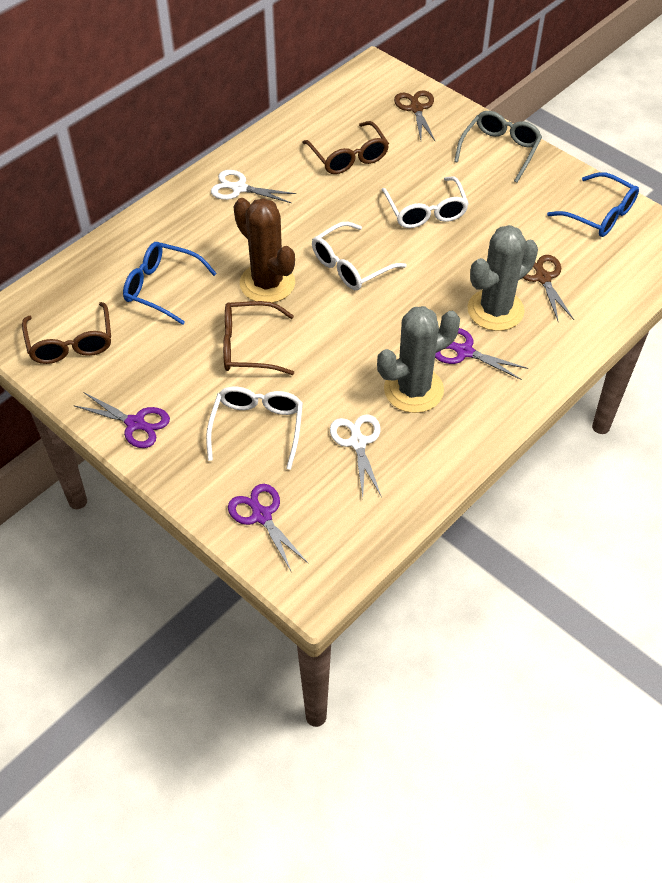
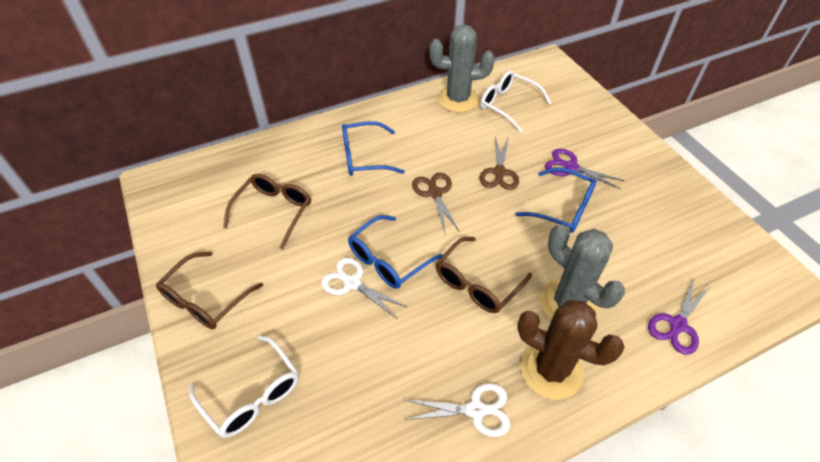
blue glasses: [123,242,217,325] [547,172,639,237] = 2 -> [342,121,405,176] [348,215,443,289] [515,167,597,233] = 3
grey glasses: [454,111,542,183] = 1 -> none = 0
purple scissors: [73,392,170,448] [228,484,308,571] [435,328,528,380] = 3 -> [545,149,625,189] [648,279,710,355] = 2
white glasses: [206,386,303,470] [312,221,407,290] [382,176,469,228] = 3 -> [189,335,299,438] [480,70,551,133] = 2

